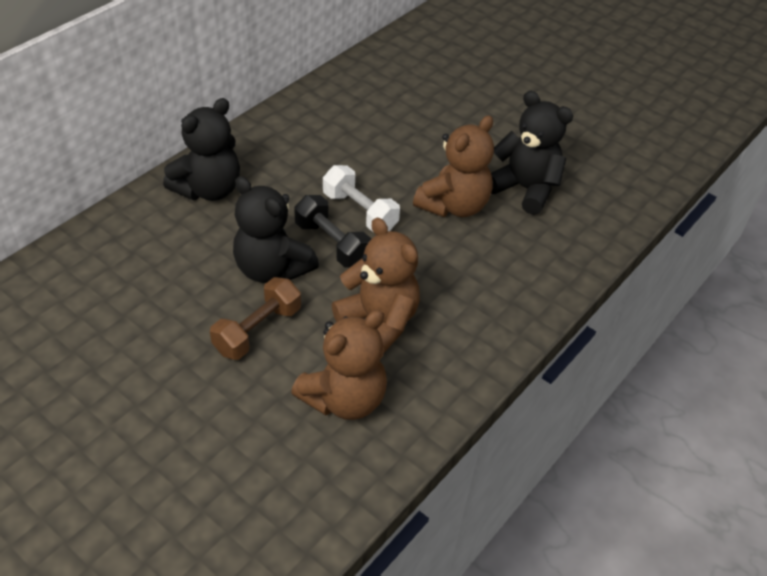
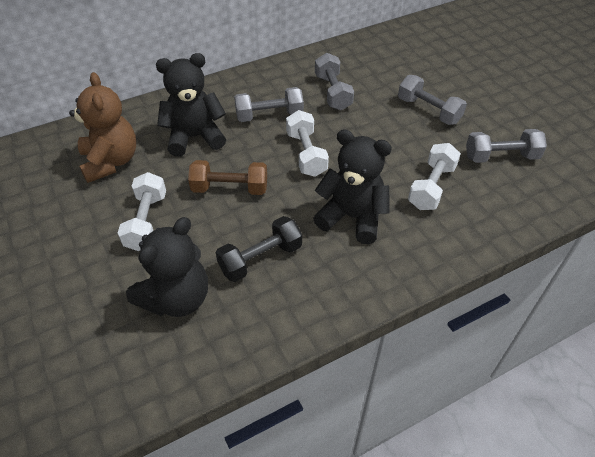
brown teddy bear: [291,310,387,420] [332,218,420,353] [413,115,494,217] = 3 -> [69,72,136,183] = 1
grey dumbbell: none = 0 -> [234,87,304,122] [315,53,354,110] [398,75,467,125] [466,129,547,163] = 4
white dumbbell: [323,165,400,232] = 1 -> [118,172,166,251] [286,110,329,177] [408,143,461,210] = 3

